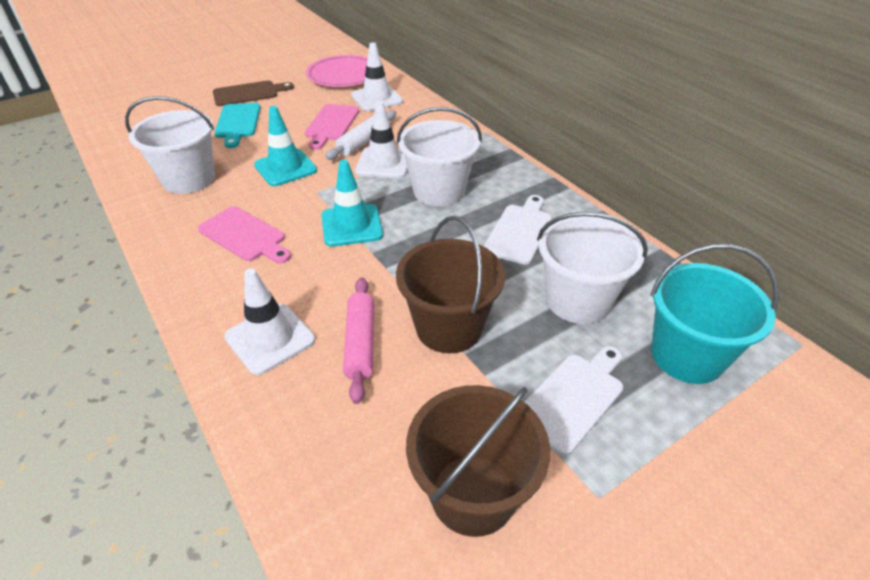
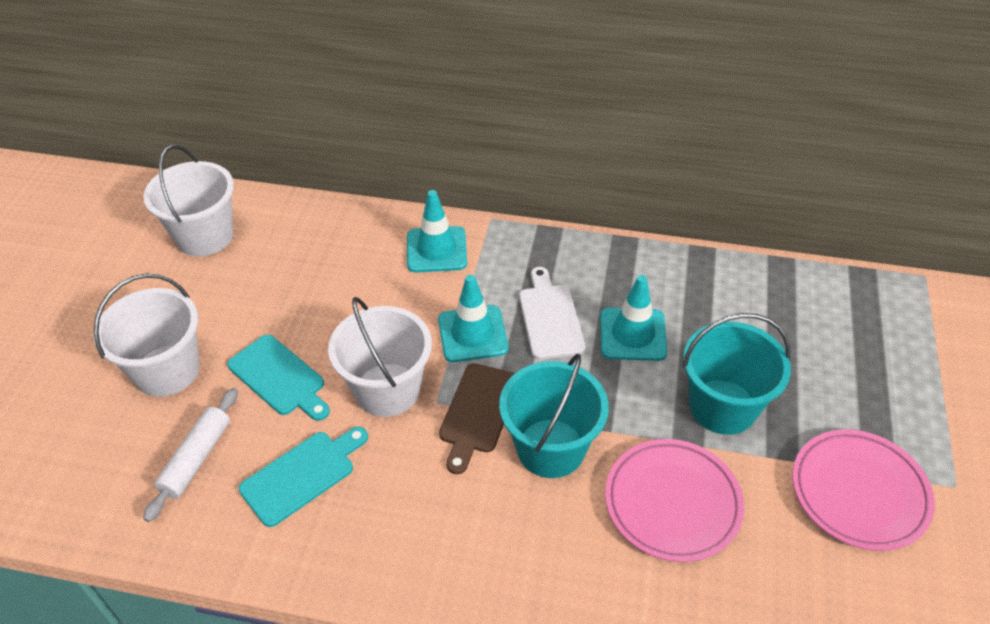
brown bucket: [396,216,505,353] [406,385,550,537] = 2 -> none = 0
pink cutting board: [198,206,291,263] [305,104,359,150] = 2 -> none = 0
pink plate: [306,55,368,87] = 1 -> [605,439,744,562] [792,429,935,551] = 2
pink rolling pin: [343,278,374,404] = 1 -> none = 0
turquoise bucket: [650,244,779,384] = 1 -> [499,354,609,478] [683,313,791,435] = 2
turquoise cutting board: [214,103,260,148] = 1 -> [227,335,330,421] [239,427,368,527] = 2
turquoise traffic cone: [254,106,317,186] [321,160,383,247] = 2 -> [407,190,467,272] [438,275,508,362] [600,275,667,361] = 3
white cutting board: [483,195,552,265] [525,346,623,456] = 2 -> [519,267,585,360] = 1
white traffic cone: [224,269,315,375] [351,42,403,111] [355,101,408,178] = 3 -> none = 0

